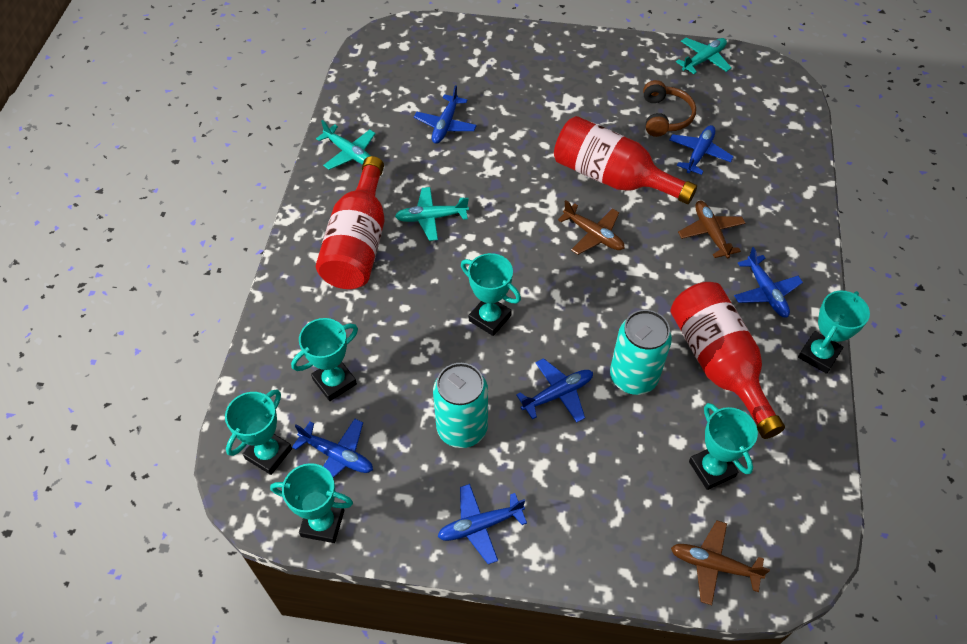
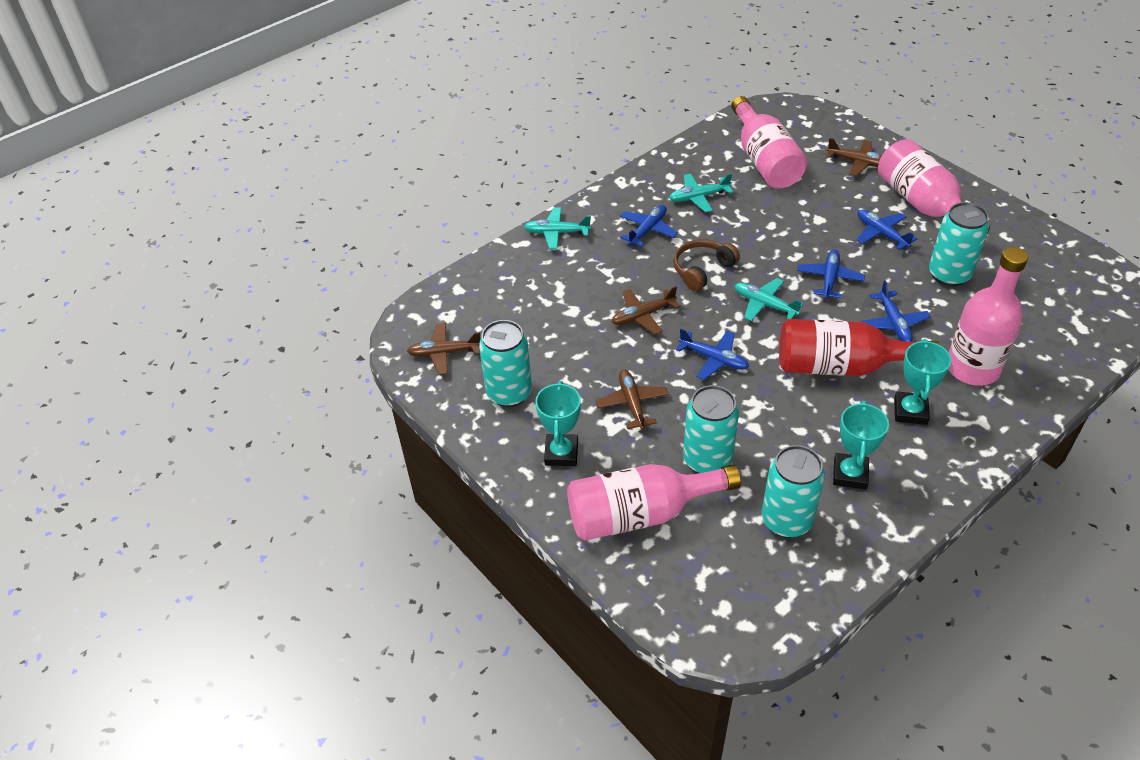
blue plane: [292,419,373,478] [414,85,477,144] [437,484,527,564] [516,358,593,422] [669,125,734,175] [734,247,803,317] = 6 -> [620,205,678,247] [676,329,749,380] [797,249,865,299] [857,209,917,250] [861,280,931,342] = 5
brown plane: [558,200,625,255] [671,520,770,605] [678,201,745,258] = 3 -> [407,323,480,375] [596,370,669,430] [612,286,680,334] [826,138,881,176] = 4
pink bottle: none = 0 -> [567,464,741,541] [731,96,807,189] [878,139,990,232] [949,247,1028,386] = 4
red bottle: [316,156,385,289] [554,116,697,204] [671,282,785,439] = 3 -> [779,319,940,376] = 1
turquoise can: [433,363,488,448] [610,310,672,395] = 2 -> [479,320,532,407] [683,385,739,474] [762,445,825,538] [929,202,989,287] = 4
turquoise trophy: [225,389,292,475] [270,463,353,543] [291,318,358,401] [461,253,521,336] [689,403,758,490] [798,291,870,374] = 6 -> [535,381,581,466] [833,401,889,489] [894,339,951,425] = 3

